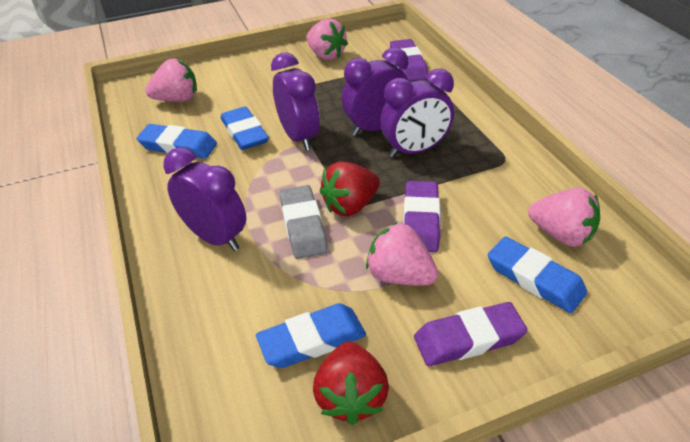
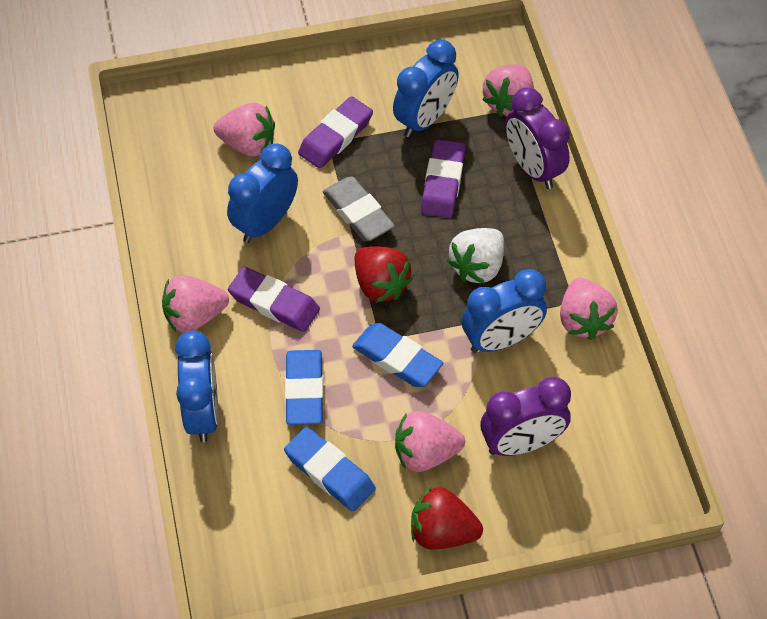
blue clock: none = 0 -> [175,331,218,442] [227,144,298,243] [393,40,458,137] [462,269,547,353] = 4
blue eraser: [136,124,217,159] [221,106,269,150] [256,303,366,368] [488,236,588,313] = 4 -> [284,427,376,512] [285,350,323,425] [352,323,443,387] = 3
pink strawberry: [145,59,197,102] [306,18,348,60] [366,222,438,286] [528,188,600,247] = 4 -> [162,275,229,333] [214,103,275,157] [395,411,465,472] [482,64,534,117] [560,278,618,340] = 5
purple clock: [163,147,246,251] [271,52,320,150] [342,47,409,136] [380,69,454,158] = 4 -> [480,377,571,456] [505,87,570,189] = 2
white strawberry: none = 0 -> [447,228,504,284] = 1

